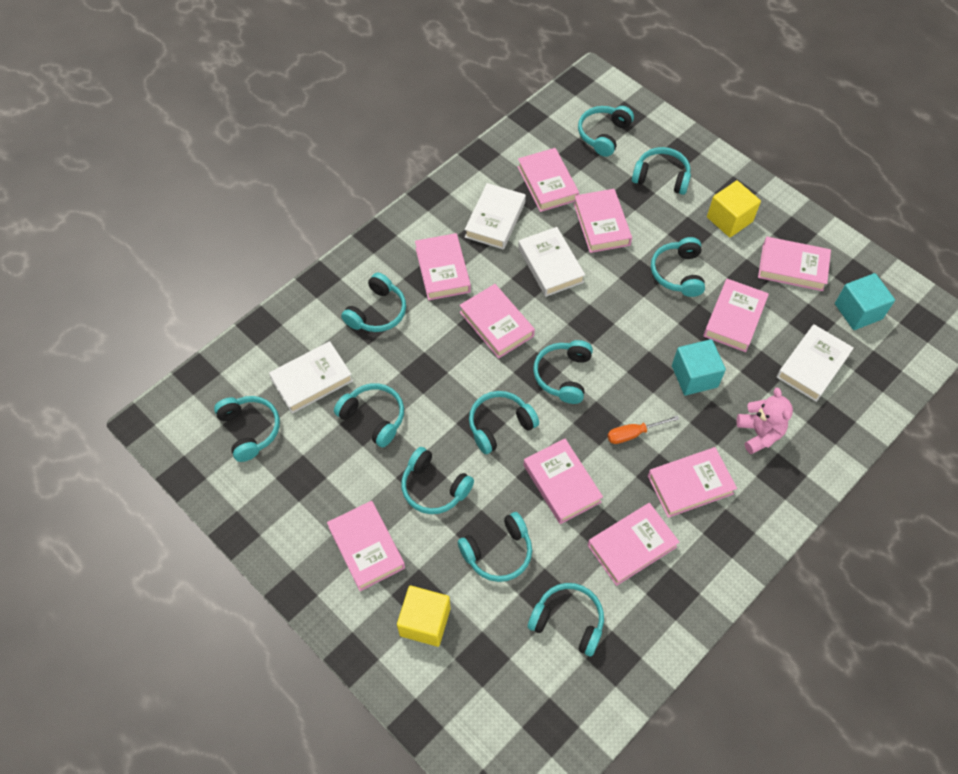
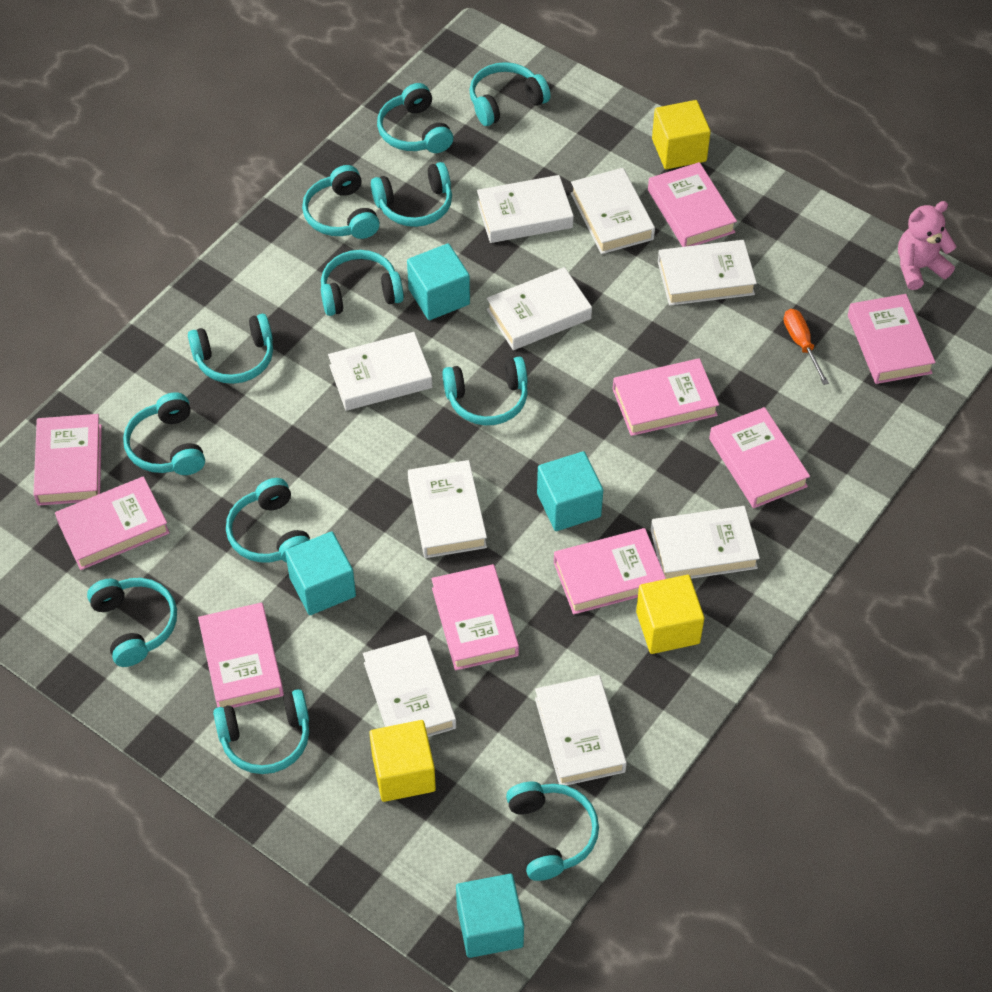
pink book: [327,501,405,591] [415,233,471,301] [459,284,535,359] [518,148,579,212] [523,439,603,524] [574,189,632,253] [588,503,679,586] [648,447,737,518] [703,279,769,352] [758,237,831,291] = 10 -> [33,414,102,506] [55,476,170,570] [198,603,284,708] [431,564,519,670] [554,528,666,614] [613,358,719,436] [648,162,737,247] [709,407,810,508] [848,294,936,384] = 9
turquoise cube: [672,339,726,396] [835,273,895,330] = 2 -> [285,532,356,615] [407,243,470,320] [456,874,524,958] [537,451,603,531] = 4
turquoise headphones: [214,396,280,462] [334,383,404,447] [341,273,406,332] [401,447,474,514] [458,512,532,582] [469,391,539,454] [528,583,604,656] [533,340,593,404] [578,106,634,157] [632,147,691,195] [651,237,705,297] = 11 -> [87,578,177,667] [123,392,205,475] [188,314,273,384] [213,689,309,774] [226,478,310,563] [302,165,380,239] [321,250,404,316] [371,162,452,227] [377,83,453,153] [442,357,528,425] [469,62,550,126] [506,781,599,881] = 12
white book: [269,341,353,414] [464,183,526,250] [518,227,585,297] [776,324,854,402] = 4 -> [328,332,432,411] [363,635,456,737] [408,460,487,558] [477,175,574,243] [487,267,592,350] [535,675,627,786] [571,168,655,254] [651,506,760,579] [658,240,757,306] = 9
yellow cube: [397,586,451,647] [707,180,761,237] = 2 -> [369,720,436,802] [636,575,704,654] [652,100,711,169] = 3

